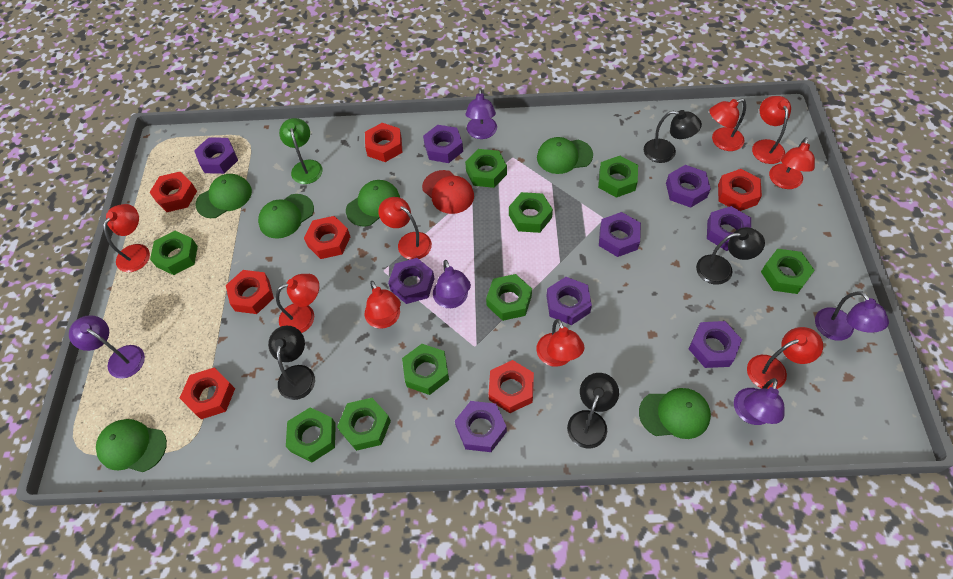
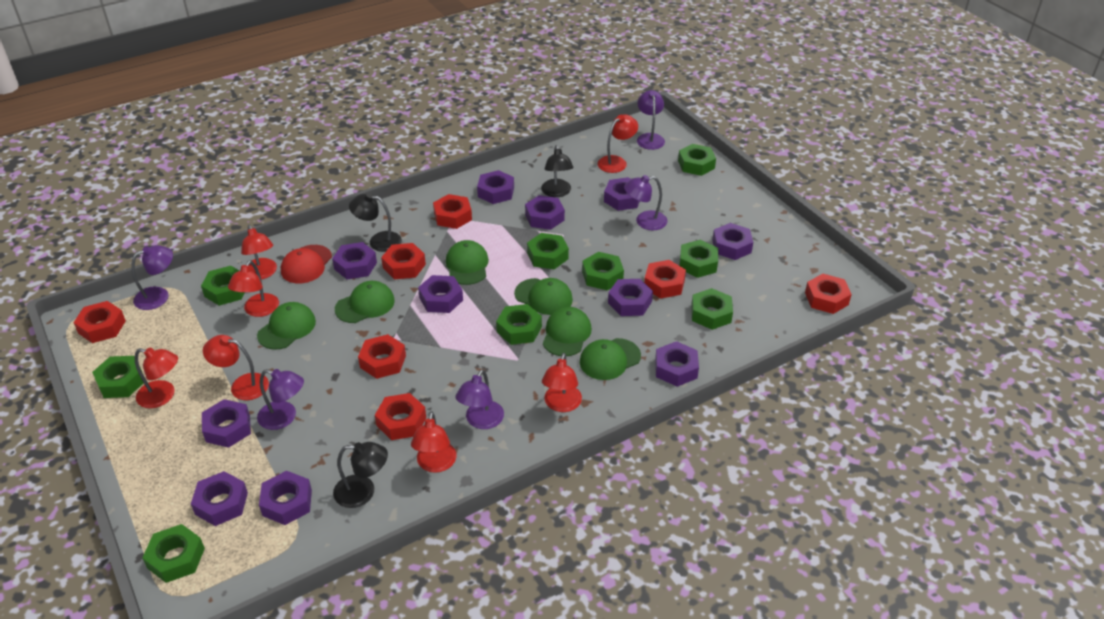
black lamp: [268,325,315,400] [567,373,619,448] [644,110,702,163] [696,227,765,285] = 4 -> [333,442,388,508] [349,193,402,252] [541,145,573,197] = 3
green lamp: [279,118,323,184] = 1 -> none = 0
purple nut: [194,137,238,174] [388,258,435,304] [423,125,463,163] [455,401,507,452] [547,277,592,325] [599,212,641,257] [666,165,711,208] [689,321,742,368] [707,206,751,251] = 9 -> [191,471,248,526] [202,399,251,448] [259,471,312,525] [332,242,377,280] [418,275,463,313] [477,170,514,204] [525,195,565,230] [604,177,640,211] [608,279,653,316] [655,341,699,387] [712,223,753,260] = 11
red lamp: [103,204,150,272] [276,274,319,333] [365,281,401,329] [378,197,432,260] [536,319,584,367] [709,99,746,151] [747,327,823,389] [752,96,791,164] [769,137,815,189] = 9 -> [135,347,178,408] [203,335,269,400] [228,260,279,317] [241,225,277,280] [411,411,457,473] [542,353,582,412] [598,114,638,173] = 7

